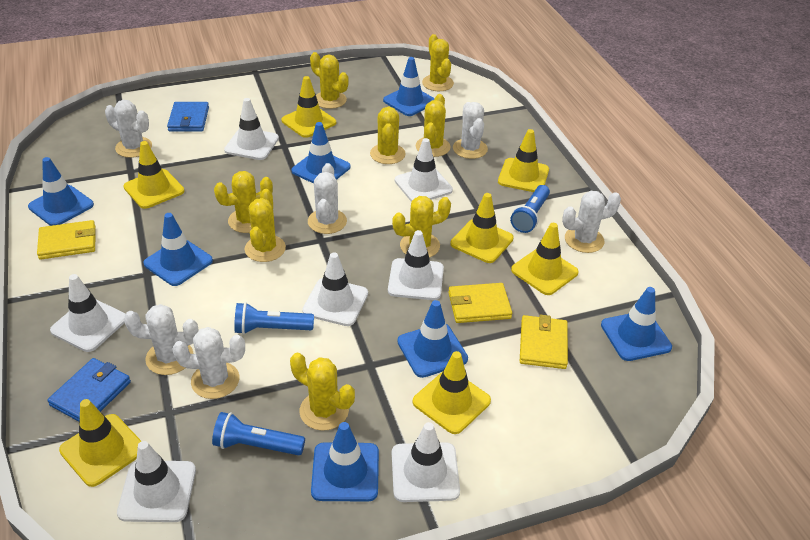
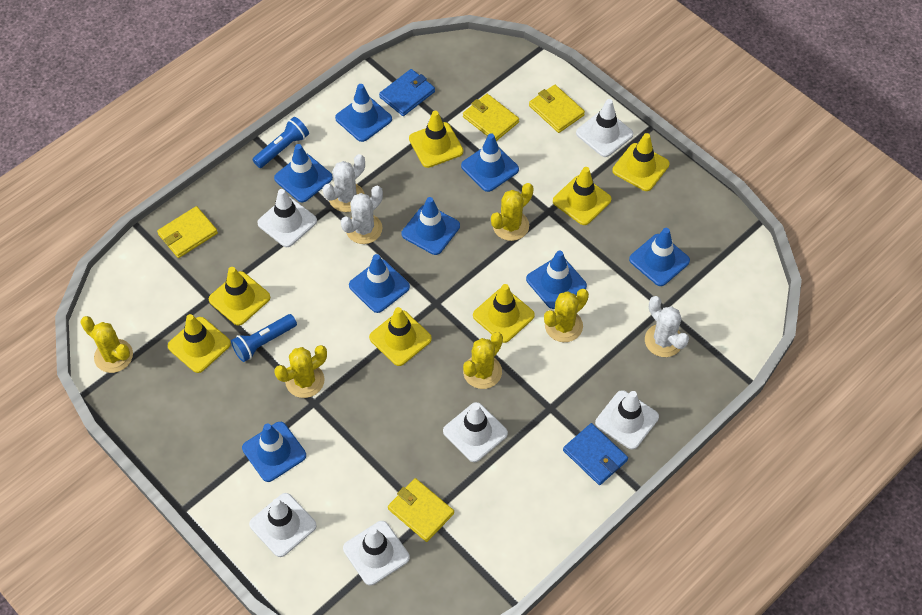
blue flashlight: [212,412,305,455] [234,302,314,335] [510,185,550,233] = 3 -> [231,314,297,362] [252,117,309,168] = 2
blue traffic cone: [28,157,94,226] [143,213,213,286] [292,122,351,184] [311,422,379,502] [383,57,434,116] [397,300,468,378] [601,287,672,361] = 7 -> [242,422,306,482] [274,144,333,202] [335,84,392,142] [349,254,410,313] [402,197,460,255] [461,133,519,192] [526,251,587,309] [629,228,690,286] = 8
white cactus: [105,100,152,158] [124,304,199,375] [172,327,245,399] [308,163,347,234] [453,102,488,159] [562,191,621,253] = 6 -> [323,154,365,212] [341,186,383,244] [645,296,689,357] = 3
white traffic cone: [50,274,126,352] [117,441,196,522] [224,98,279,160] [302,252,368,326] [388,230,444,300] [392,422,460,502] [395,138,453,202] = 7 -> [249,493,317,557] [257,189,317,247] [343,521,410,585] [443,402,508,462] [576,99,633,157] [595,390,659,449] = 6
yellow cactus: [214,171,273,233] [244,189,286,262] [290,353,355,431] [310,52,349,109] [370,107,406,164] [392,196,451,258] [416,94,451,157] [422,34,454,91] = 8 -> [80,316,133,373] [274,345,327,398] [463,332,503,389] [491,183,534,241] [544,289,589,342] = 5
yellow wallet: [37,220,95,260] [448,283,512,323] [520,315,568,369] = 3 -> [157,206,218,258] [388,478,454,542] [463,94,519,141] [529,85,585,133] = 4

